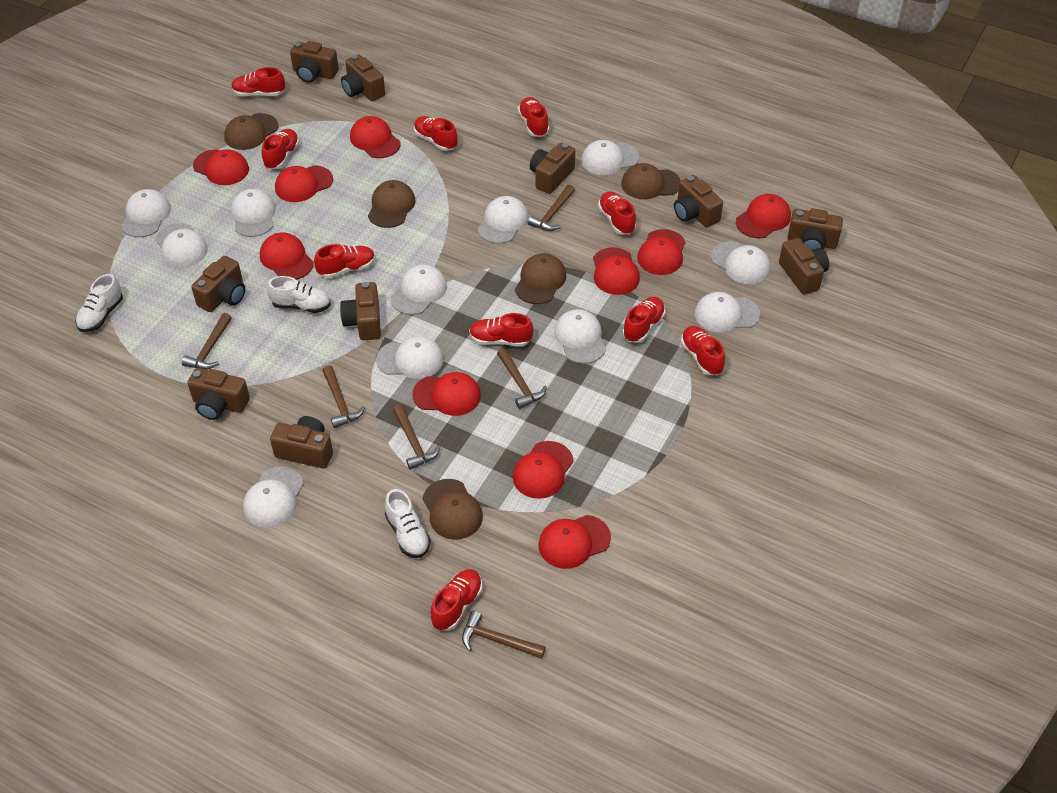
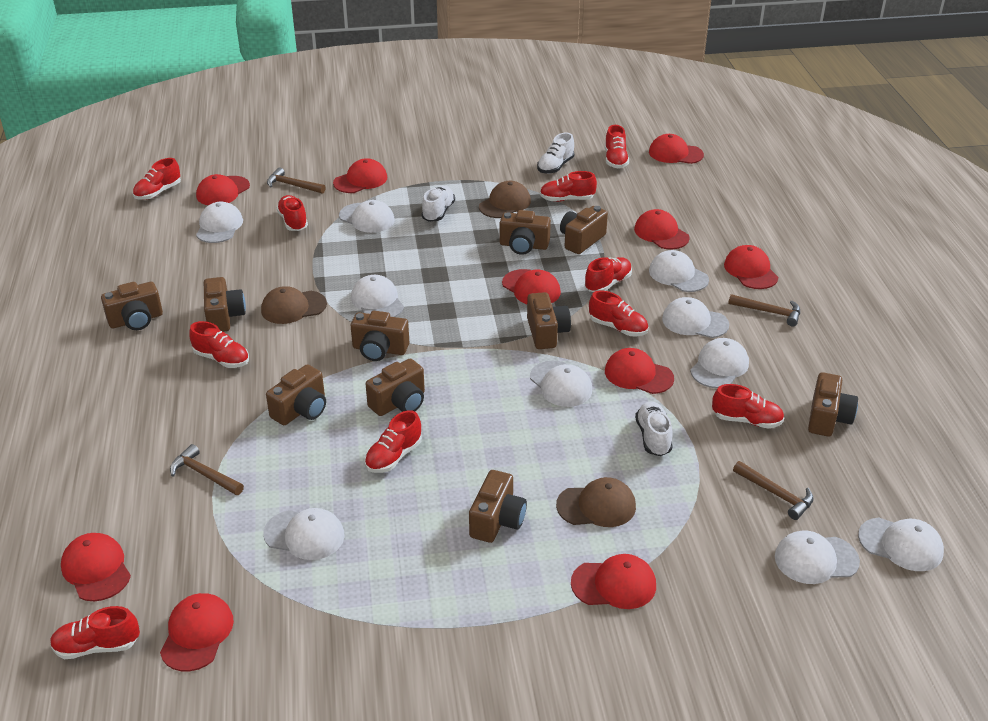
brown cap: [224,113,278,150] [368,180,416,228] [422,479,483,540] [515,253,566,304] [621,163,681,199] = 5 -> [261,286,327,324] [479,181,531,218] [556,477,636,527] = 3
brown hammer: [182,313,232,370] [322,365,365,428] [393,405,440,470] [462,611,546,659] [497,348,547,409] [528,185,575,231] = 6 -> [170,444,244,495] [267,168,326,194] [728,294,800,327] [733,461,814,520] = 4
white cap: [121,189,171,237] [155,223,208,267] [231,189,276,237] [243,467,304,528] [376,336,443,379] [391,264,447,315] [477,196,529,244] [554,309,606,364] [581,140,639,175] [695,292,760,333] [711,242,770,284] = 11 -> [196,202,243,243] [263,508,345,560] [339,200,395,233] [351,275,404,317] [530,361,592,407] [649,250,709,292] [662,297,729,338] [690,338,749,388] [775,530,860,584] [858,517,944,571] = 10

